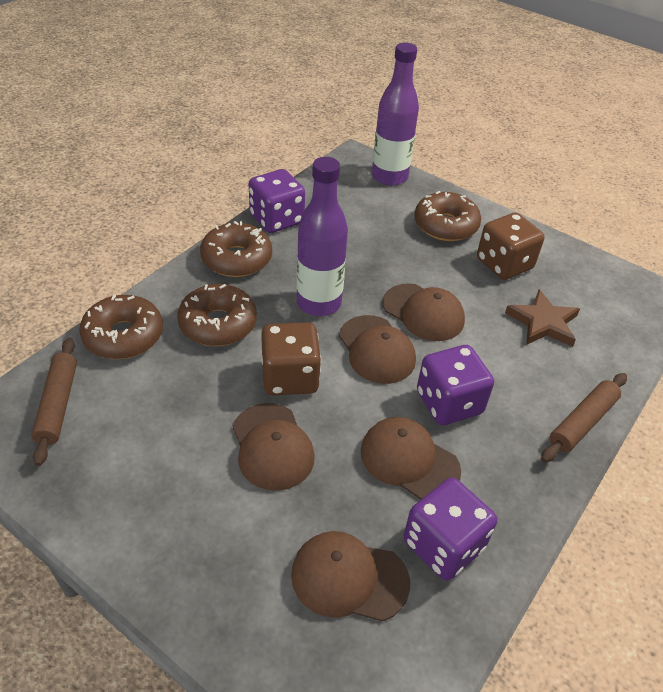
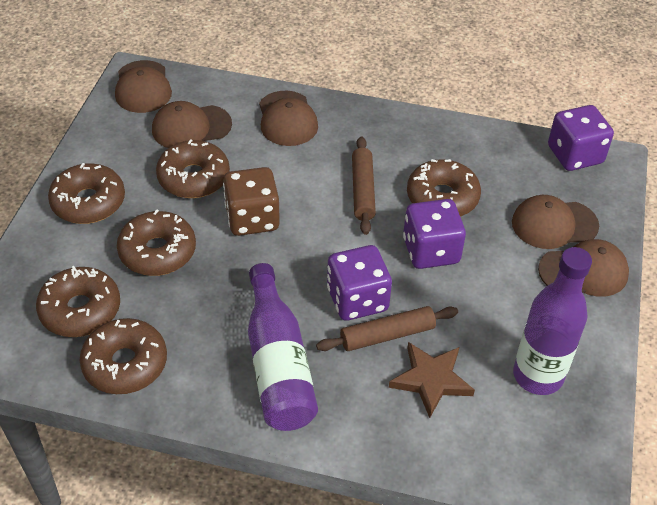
brown dice: [261,322,321,395] [477,213,545,280] = 2 -> [223,167,280,236] = 1
brown donut: [79,295,163,359] [177,284,257,346] [200,221,272,277] [414,191,481,241] = 4 -> [36,266,120,337] [48,163,125,224] [79,318,167,394] [117,209,196,276] [156,139,230,198] [407,159,481,217] = 6

